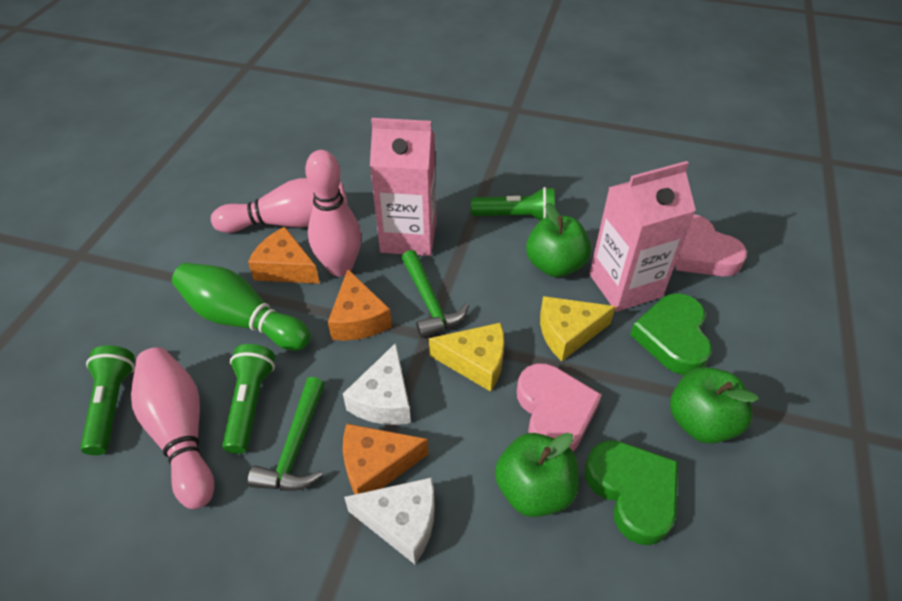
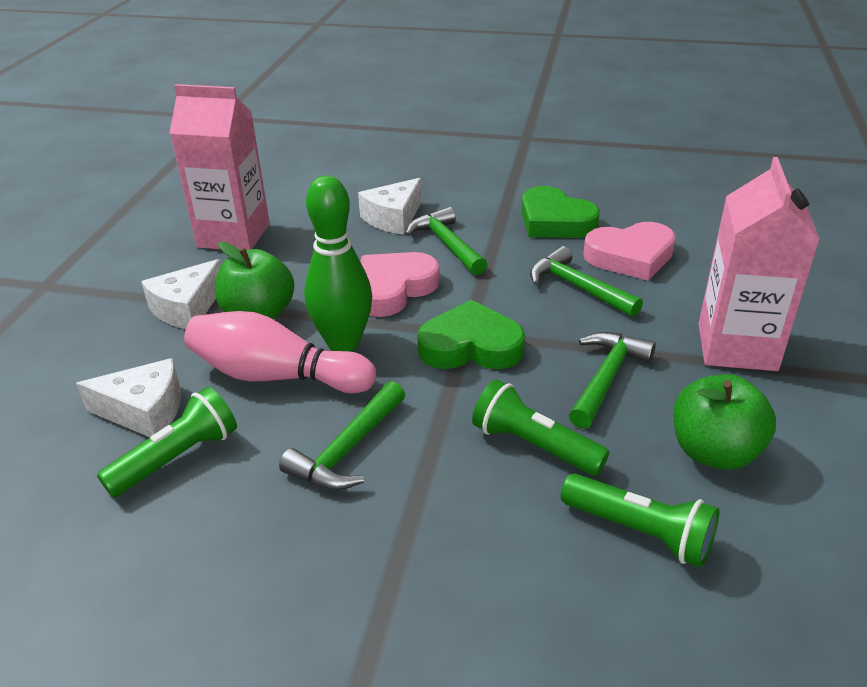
green apple: [495,433,579,517] [526,202,591,277] [670,367,759,444] = 3 -> [215,242,294,320] [673,374,776,470] = 2
green hammer: [248,377,325,491] [402,250,469,338] = 2 -> [279,381,405,490] [406,207,487,275] [530,246,643,317] [569,332,656,429] = 4
orange cheese: [248,227,320,284] [328,269,392,341] [343,424,428,494] = 3 -> none = 0
pink bowling pin: [131,347,214,509] [211,178,347,233] [305,150,362,276] = 3 -> [184,311,376,393] = 1
white cheese: [343,343,411,425] [344,477,435,564] = 2 -> [76,358,181,437] [141,259,221,329] [358,178,422,235] = 3
yellow cheese: [429,323,504,392] [540,296,616,361] = 2 -> none = 0

